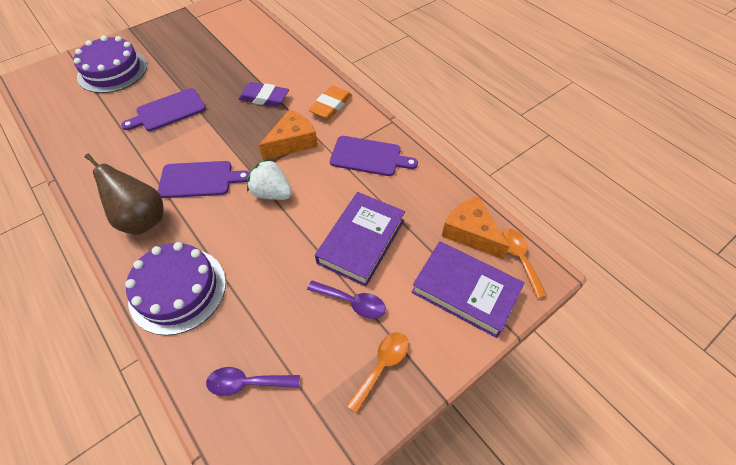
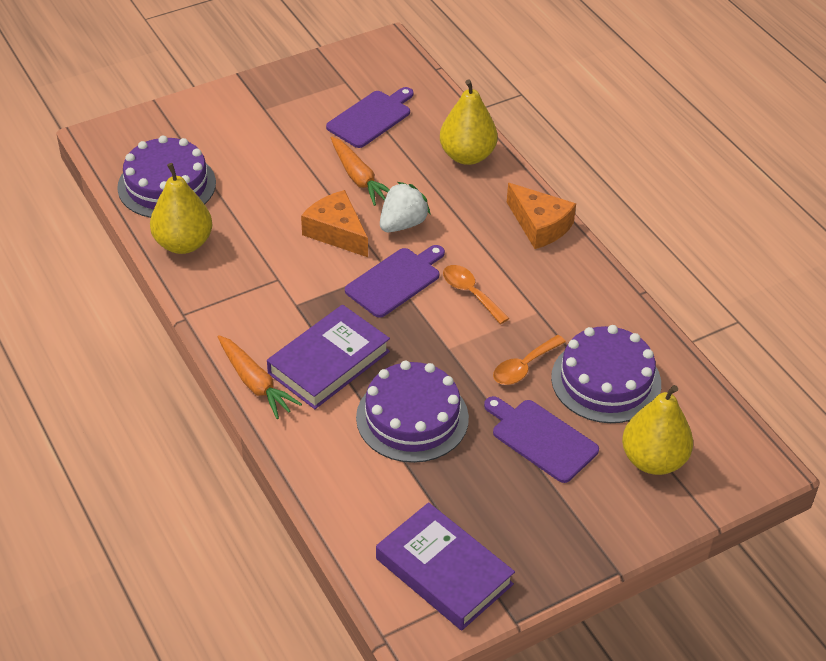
brown pear: [84,154,164,235] = 1 -> none = 0
orange carrot: none = 0 -> [218,335,302,419] [331,137,390,206] = 2
orange eraser: [308,86,352,119] = 1 -> none = 0
purple cake: [74,36,147,93] [125,242,226,335] = 2 -> [117,135,216,218] [356,361,469,463] [551,325,661,423] = 3
purple eraser: [239,82,289,107] = 1 -> none = 0
purple spoon: [206,367,300,396] [307,280,386,319] = 2 -> none = 0
yellow pear: none = 0 -> [150,163,213,254] [440,79,498,165] [622,385,693,475] = 3

